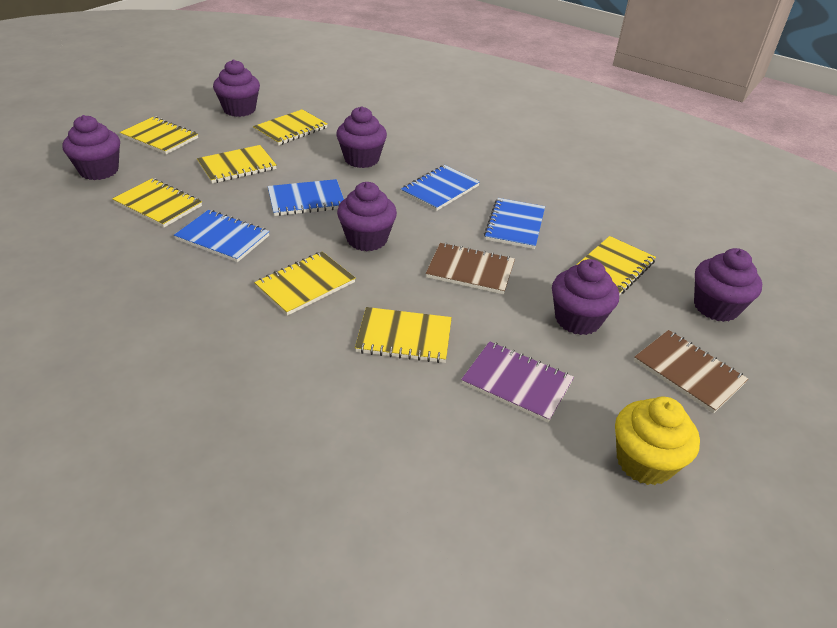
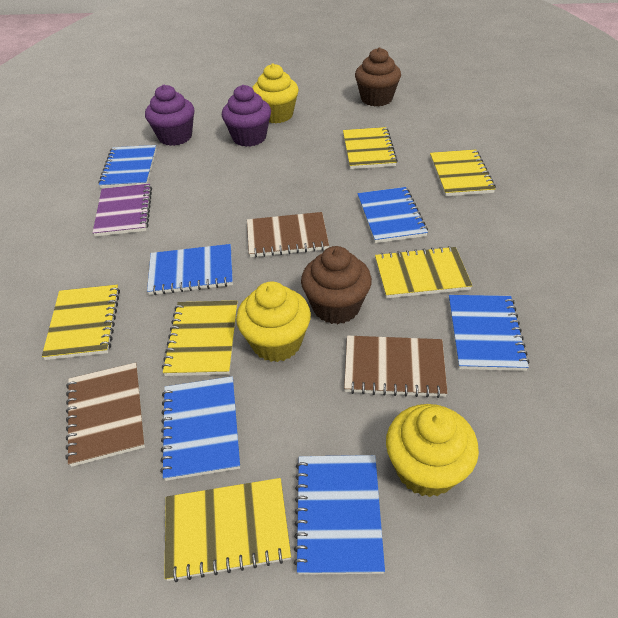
blue notebook: [174,210,270,262] [268,179,344,216] [401,165,480,211] [484,198,545,249] = 4 -> [98,145,157,188] [147,244,233,295] [160,376,240,481] [294,455,385,575] [357,187,428,243] [449,295,530,371] = 6
brown cupcake: none = 0 -> [301,246,372,324] [355,47,401,106] = 2
brown notebook: [426,243,515,294] [634,330,748,413] = 2 -> [66,363,145,467] [247,212,329,258] [344,336,447,398] = 3
purple cupcake: [62,115,120,180] [213,59,260,117] [336,106,387,168] [337,182,397,251] [552,259,619,335] [694,248,762,322] = 6 -> [145,85,194,146] [222,85,271,147] = 2
yellow cupcake: [615,397,700,485] = 1 -> [236,282,311,362] [252,64,299,123] [386,404,479,497] = 3
yellow notebook: [112,178,202,227] [120,117,198,154] [197,145,277,184] [253,109,328,146] [254,252,356,316] [355,307,452,363] [576,236,656,295] = 7 -> [42,285,120,360] [162,300,238,376] [164,478,291,582] [343,127,398,169] [375,246,472,298] [430,149,496,196] = 6

